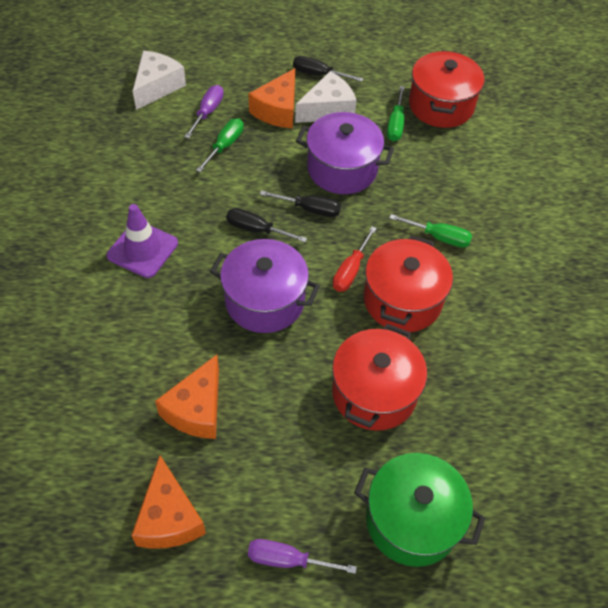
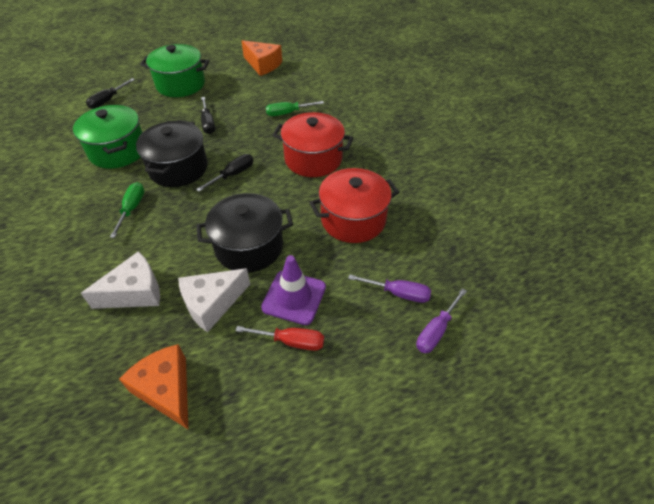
black pot: none = 0 -> [136,120,208,187] [196,193,293,273] = 2
green pot: [354,453,485,567] = 1 -> [73,105,143,169] [140,44,209,97] = 2
green screwdriver: [196,118,244,173] [387,86,405,141] [389,214,472,248] = 3 -> [110,182,144,238] [266,101,324,116] = 2
orange cheese: [131,455,206,549] [155,355,219,439] [248,68,295,128] = 3 -> [119,344,189,430] [241,40,282,76] = 2
purple pot: [210,239,320,333] [296,112,394,194] = 2 -> none = 0
red pot: [332,324,427,431] [364,235,453,332] [409,50,484,128] = 3 -> [273,112,353,177] [309,168,399,243] = 2

